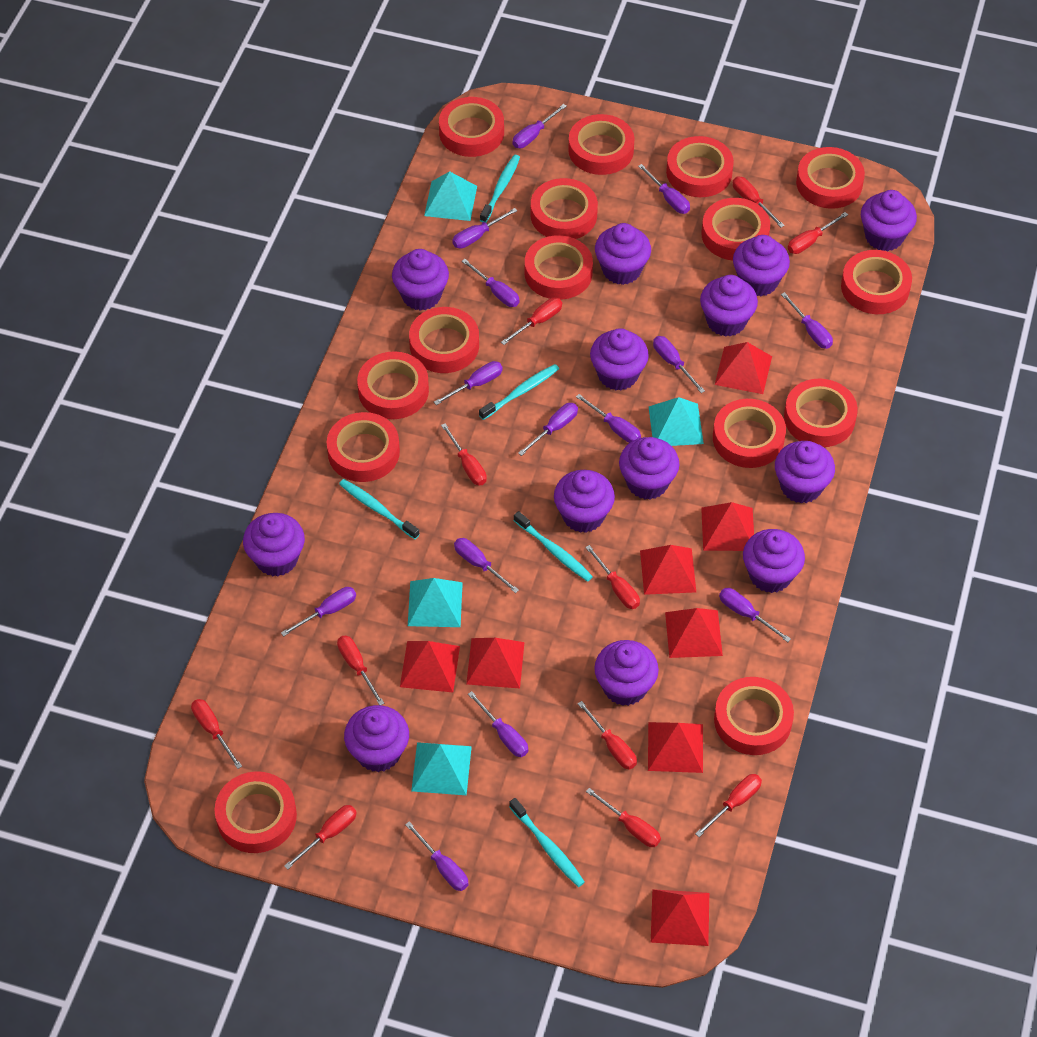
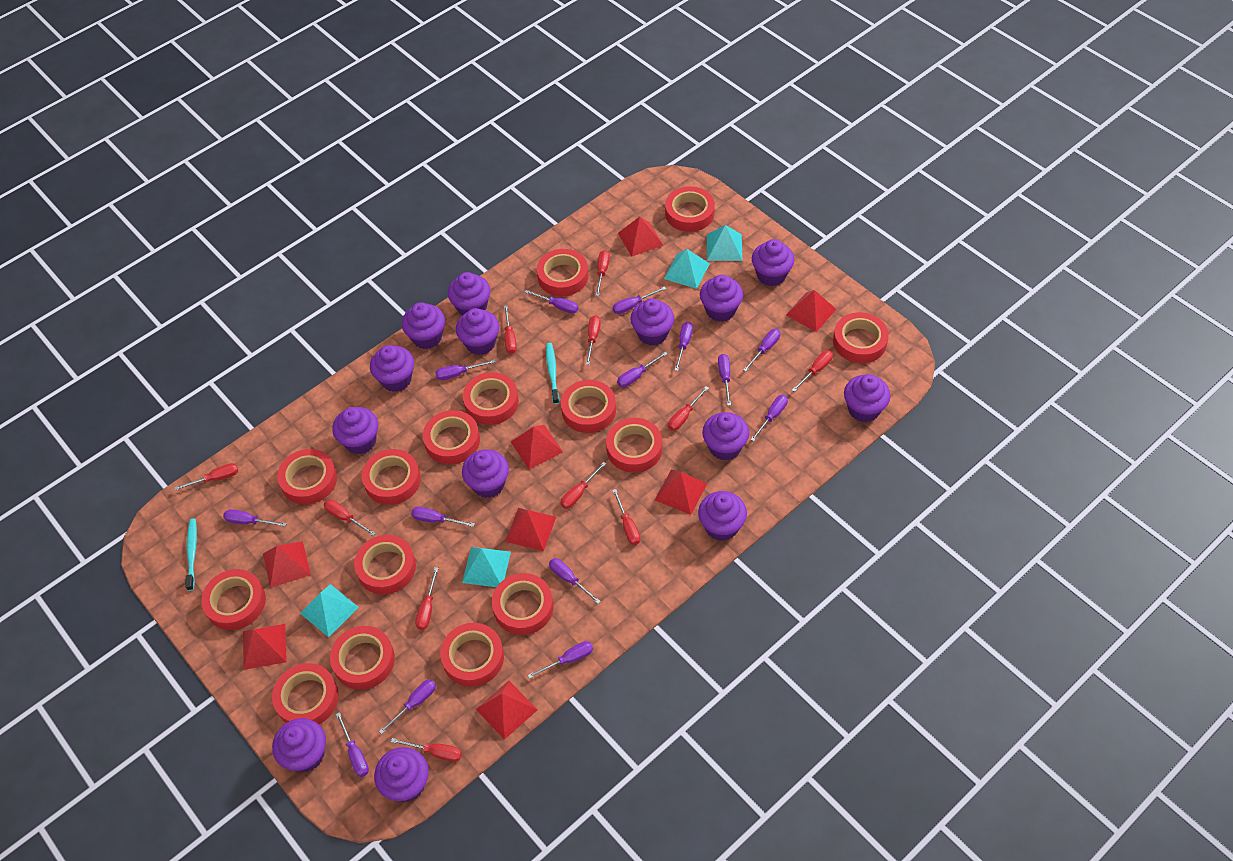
purple cupcake: [243,513,305,576] [344,705,409,772] [392,249,449,311] [554,470,615,533] [590,328,649,390] [594,640,659,706] [595,223,651,285] [619,437,680,500] [700,275,758,337] [733,235,790,297] [743,529,805,593] [775,441,835,504] [861,190,917,251] = 13 -> [272,718,326,772] [332,407,378,454] [370,345,414,392] [374,747,429,802] [402,302,445,349] [448,272,490,315] [456,308,499,355] [462,449,509,498] [630,298,674,346] [698,491,747,541] [700,275,743,322] [702,412,749,461] [752,239,794,286] [844,374,891,422] = 14
turquoise toothbrush: [339,479,420,539] [479,364,559,420] [480,155,520,223] [509,798,585,887] [514,511,593,582] = 5 -> [185,518,197,591] [546,343,559,404] = 2

